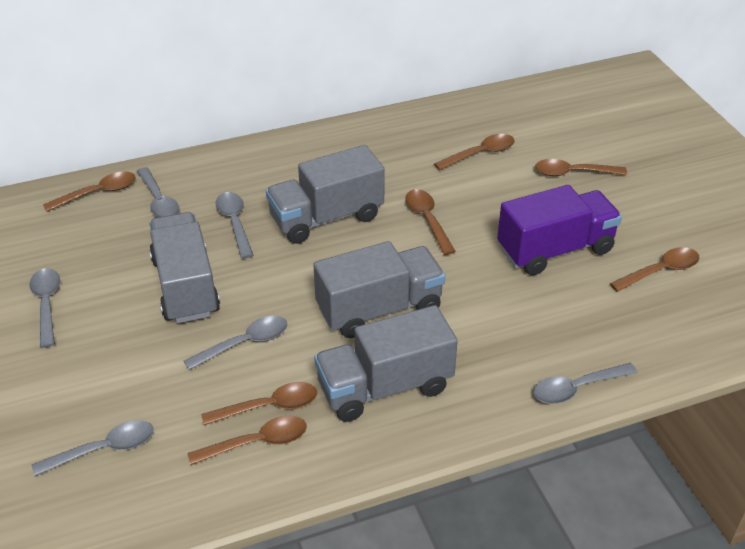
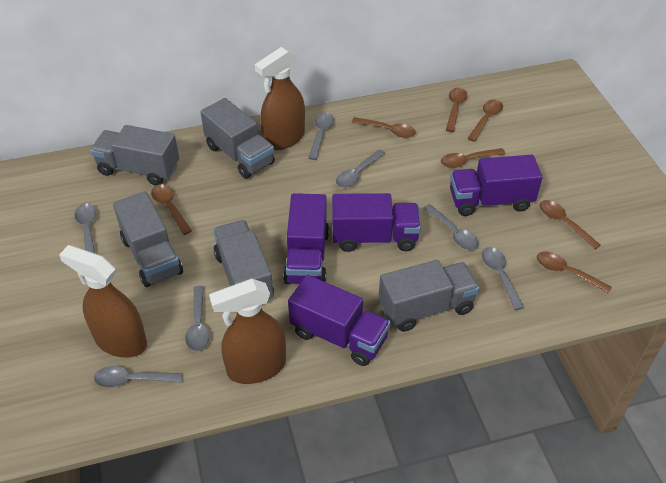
brown spray bottle: none = 0 -> [59,245,147,358] [209,279,286,384] [255,47,305,150] = 3
grey spoon: [30,268,60,348] [32,420,154,476] [137,167,179,217] [184,316,287,370] [215,192,254,259] [533,363,638,404] = 6 -> [75,203,96,253] [94,366,182,388] [185,286,209,351] [308,112,334,160] [336,149,385,188] [423,204,479,250] [482,247,524,310] = 7
grey truck: [149,212,220,323] [266,145,385,244] [313,241,445,338] [314,305,458,422] = 4 -> [90,125,179,186] [113,191,183,287] [201,98,275,179] [213,220,274,302] [379,260,479,332] = 5
purple truck: [497,185,622,275] = 1 -> [283,193,329,284] [288,275,391,366] [332,193,421,252] [450,155,543,216] = 4

